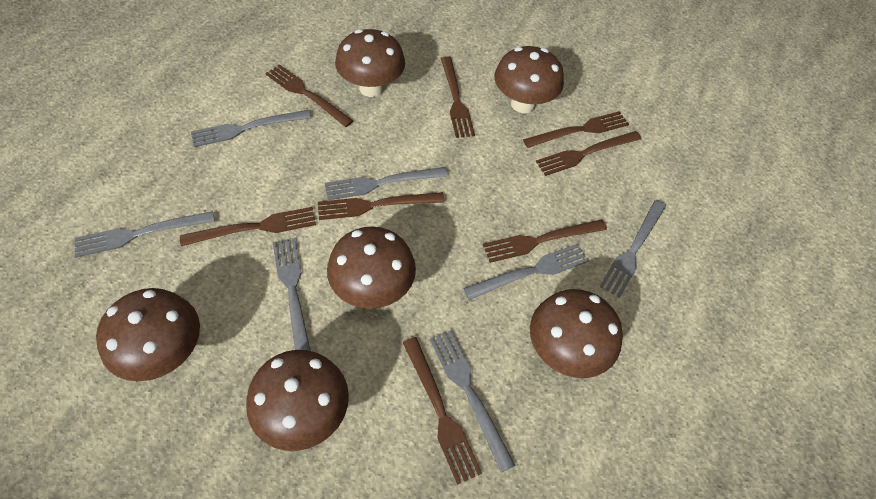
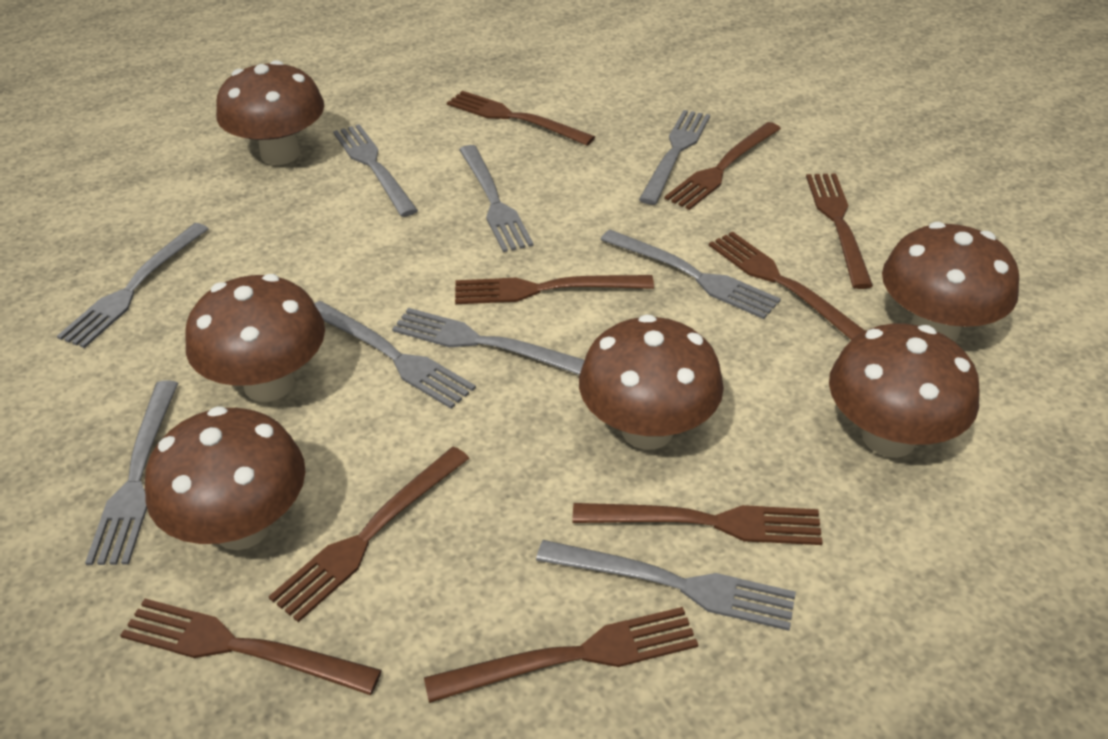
brown fork: [180,207,316,246] [265,64,353,127] [318,192,445,220] [403,337,482,485] [441,56,475,138] [483,219,607,263] [523,111,629,148] [536,131,641,176] = 8 -> [120,599,382,695] [268,446,469,622] [424,607,698,703] [447,91,595,146] [455,275,654,304] [572,503,823,545] [665,122,781,210] [709,232,865,340] [806,173,873,289] = 9
grey fork: [74,211,215,257] [191,110,311,147] [272,238,311,351] [325,167,448,200] [430,330,515,472] [463,244,589,300] [599,200,666,298] = 7 -> [57,223,209,348] [85,380,178,565] [314,301,476,409] [333,124,418,217] [392,308,585,375] [459,145,534,252] [536,540,796,631] [600,229,781,319] [639,110,710,205] = 9

